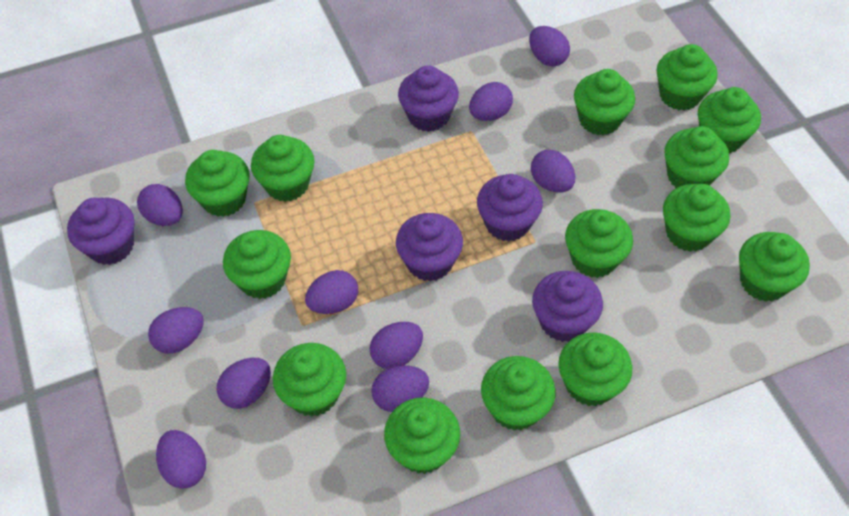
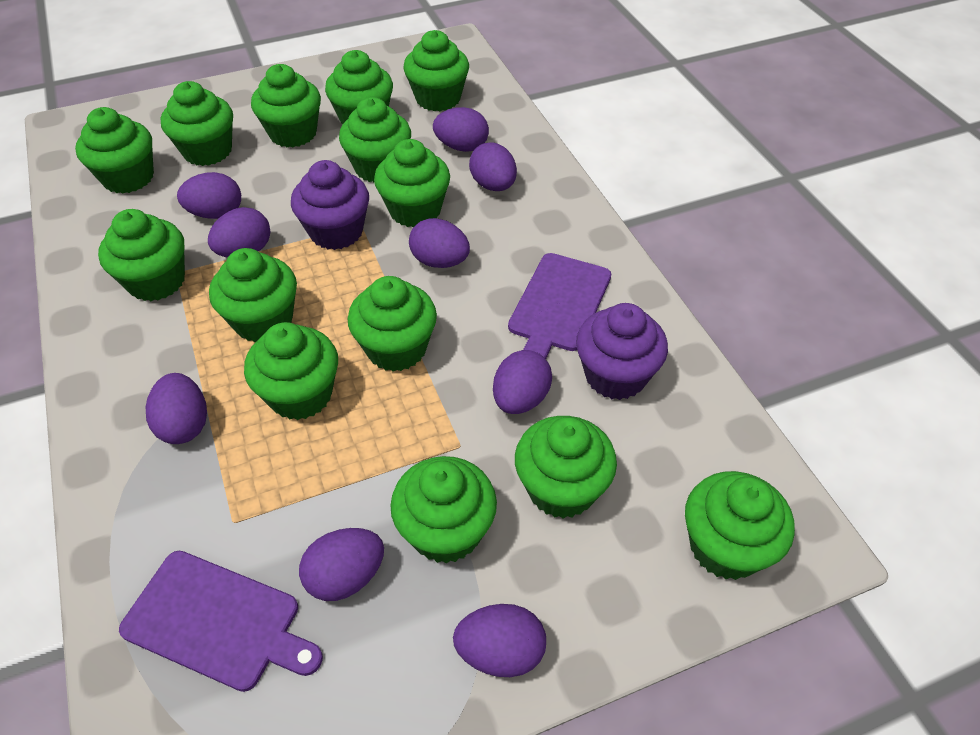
purple cupcake: [67,198,134,265] [396,213,463,281] [398,65,459,132] [477,174,543,242] [532,271,603,342] = 5 -> [291,160,369,250] [576,303,668,400] = 2
purple cutting board: none = 0 -> [119,551,323,692] [508,253,611,359] = 2
purple egg: [137,184,183,226] [148,307,204,354] [156,430,206,489] [216,358,271,409] [305,270,358,314] [370,322,423,369] [371,366,429,412] [469,82,513,121] [529,26,570,67] [531,150,575,193] = 10 -> [146,373,207,444] [177,172,241,219] [208,207,270,258] [299,528,384,601] [409,218,470,268] [433,107,489,152] [453,604,546,677] [469,142,517,191] [493,350,552,414] = 9

